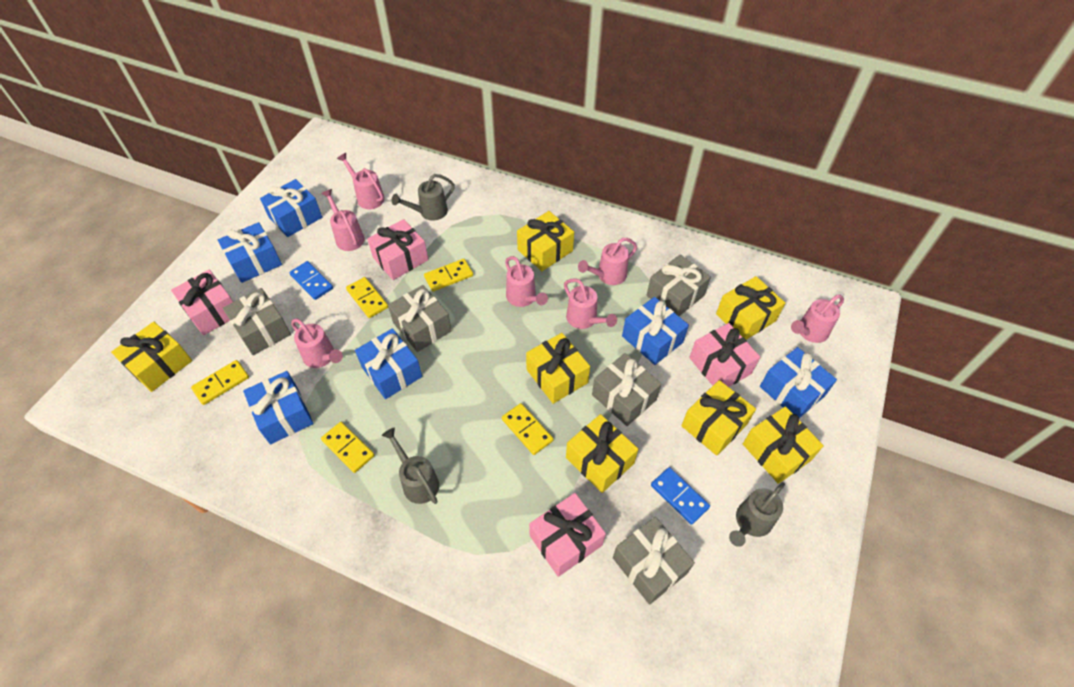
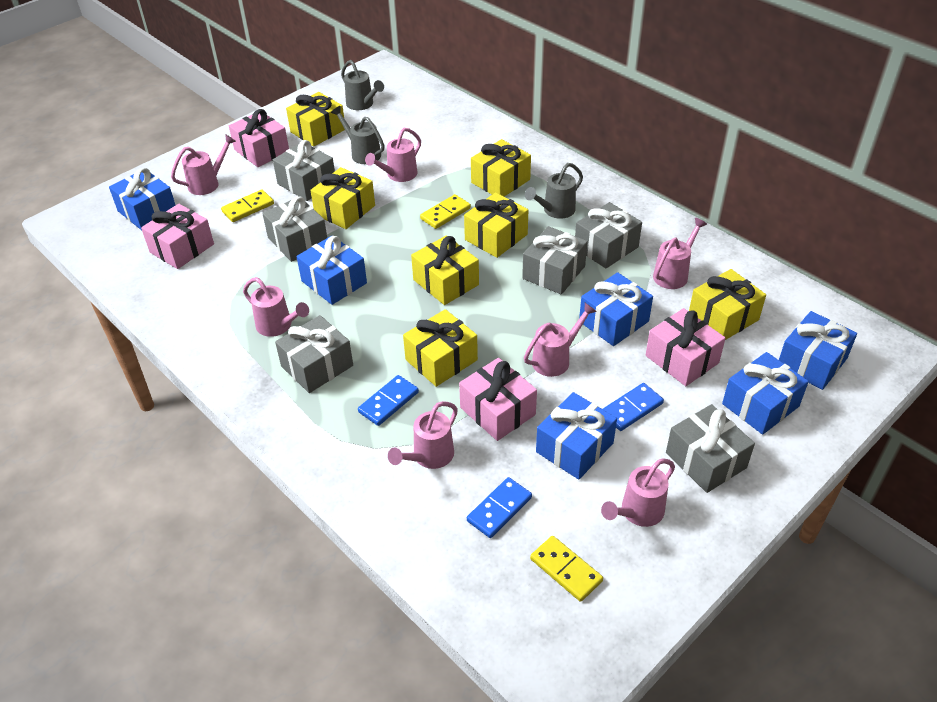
blue domino: [289,261,333,300] [651,467,710,525] = 2 -> [358,375,419,426] [467,477,532,538] [603,383,664,431] = 3
grey gift: [223,288,291,355] [388,285,452,352] [592,353,661,426] [613,517,695,605] [647,254,711,316] = 5 -> [262,196,327,262] [273,140,335,201] [275,315,353,393] [522,226,587,294] [575,202,642,268] [666,404,755,493] = 6
yellow domino: [191,360,249,405] [321,422,375,473] [346,277,388,318] [424,259,473,291] [502,403,553,455] = 5 -> [221,190,274,222] [420,194,471,229] [530,536,603,602] = 3

